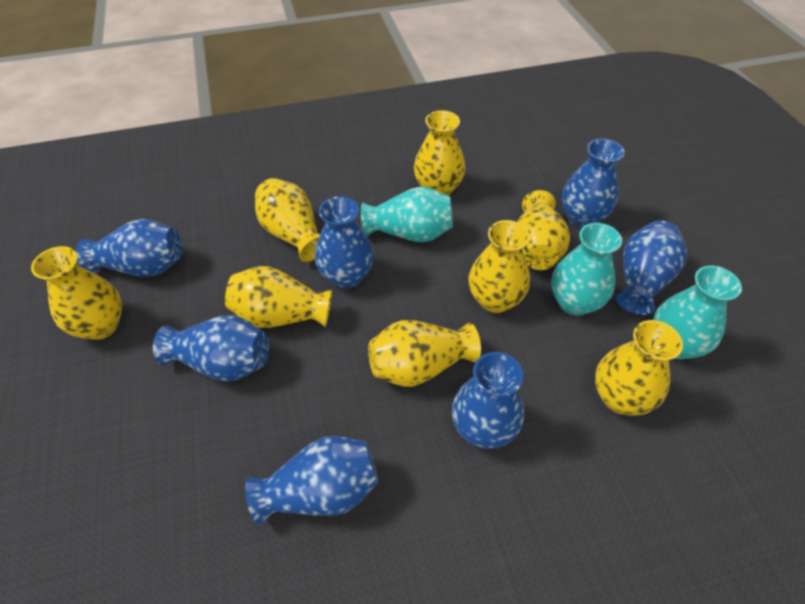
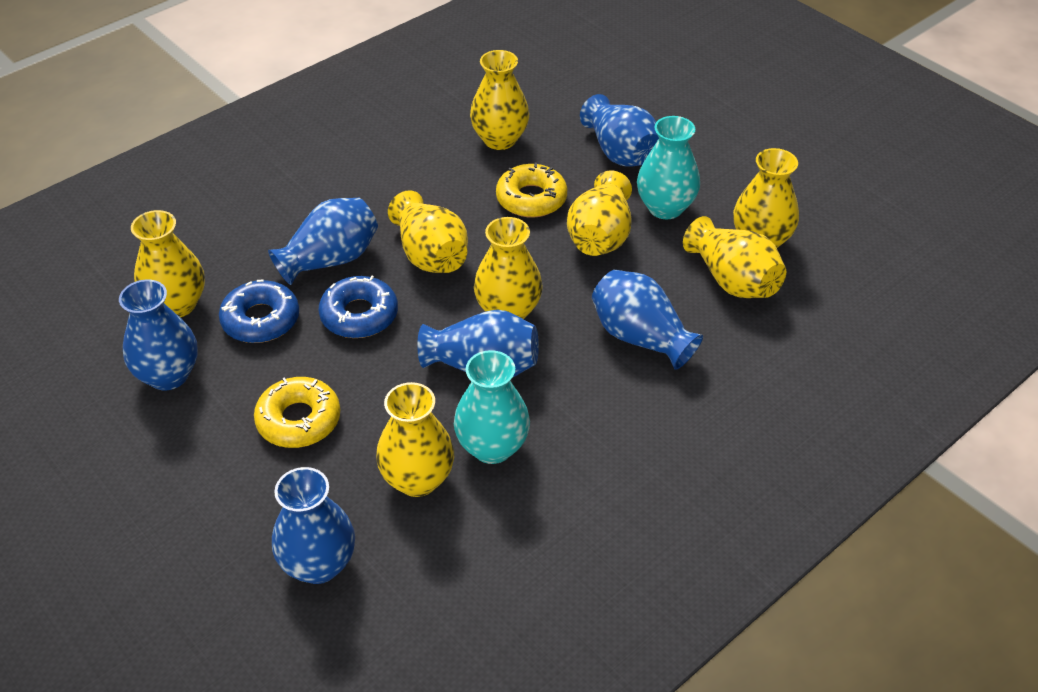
blue donut: none = 0 -> [219,279,299,343] [319,276,398,338] = 2
blue vase: [76,219,183,277] [153,315,269,382] [245,435,379,525] [315,196,374,289] [452,352,524,449] [562,139,625,228] [616,221,687,315] = 7 -> [119,280,198,390] [268,198,378,285] [272,467,355,584] [417,309,539,377] [580,94,659,167] [592,270,703,370] = 6
turquoise vase: [361,187,453,242] [551,223,622,316] [653,266,742,360] = 3 -> [454,350,530,464] [637,116,700,219] = 2
yellow donut: none = 0 -> [254,377,340,448] [496,163,567,218] = 2

